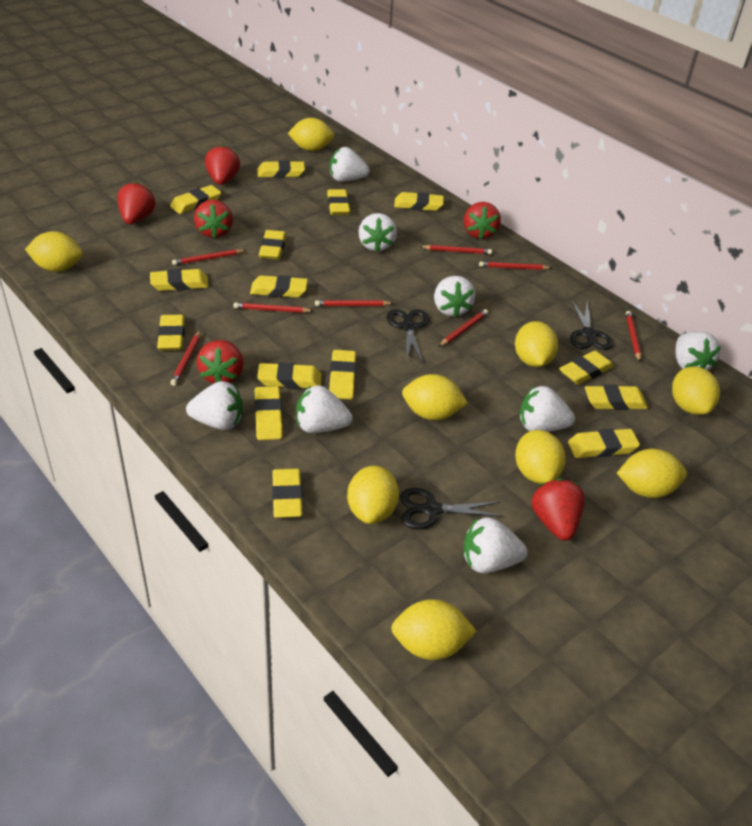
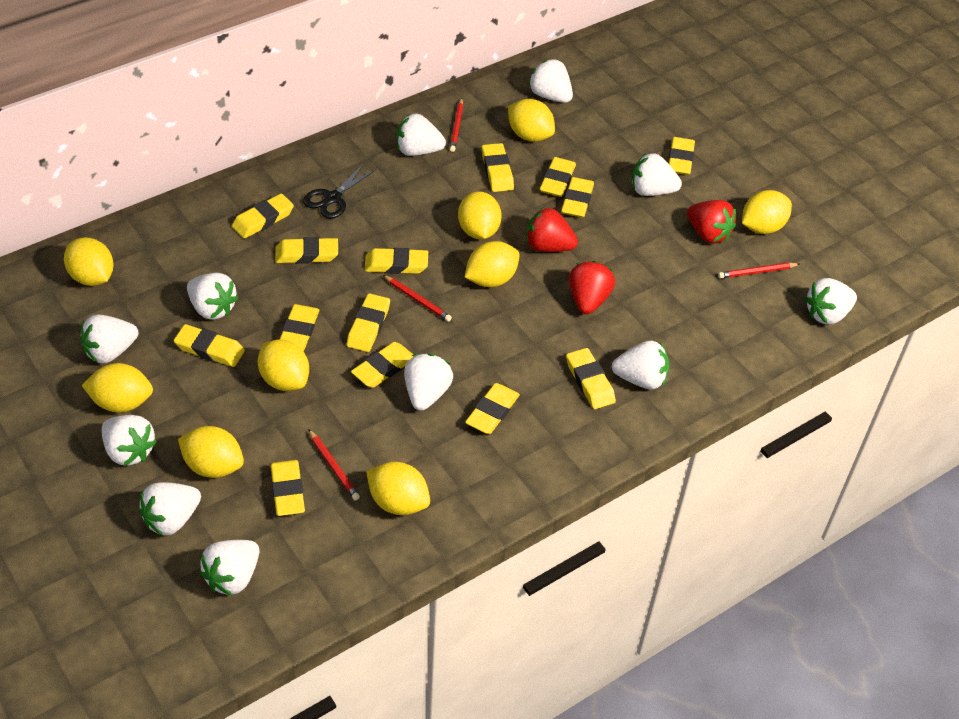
black scissors: [387,309,429,362] [400,488,503,530] [570,300,613,350] = 3 -> [303,163,377,219] = 1
red pencil: [170,330,201,386] [172,249,246,265] [233,302,314,313] [315,300,393,306] [420,245,492,254] [438,309,488,347] [479,261,552,270] [626,311,641,362] = 8 -> [308,429,360,500] [383,275,452,322] [450,98,463,152] [718,263,799,279] = 4
red strawberry: [117,182,155,224] [194,200,233,238] [197,340,244,384] [205,145,240,185] [464,202,501,239] [531,478,585,541] = 6 -> [526,207,578,252] [569,261,615,314] [687,200,736,243] = 3
white strawberry: [186,381,243,430] [296,386,352,433] [330,147,370,182] [359,213,397,252] [434,276,475,318] [463,517,527,573] [519,386,575,432] [676,331,721,370] = 8 -> [80,315,138,363] [102,415,157,466] [139,482,201,536] [187,273,239,320] [200,540,259,595] [397,114,446,156] [404,354,453,411] [529,59,573,103] [612,341,670,390] [632,153,682,196] [805,278,857,325] = 11
yellow eraser: [150,269,209,291] [157,315,185,350] [170,185,221,214] [250,275,308,297] [254,386,283,440] [257,160,305,178] [257,363,322,389] [259,230,286,260] [272,469,303,518] [327,189,350,215] [329,350,356,399] [394,192,444,211] [559,351,614,385] [568,429,640,458] [585,385,648,410] = 15 -> [174,324,245,367] [232,194,294,239] [270,460,305,516] [275,237,338,264] [280,304,319,351] [347,293,390,352] [351,342,413,388] [365,248,428,274] [465,383,520,434] [482,143,514,192] [540,157,576,197] [561,177,594,218] [566,348,616,409] [669,137,695,175] = 14

